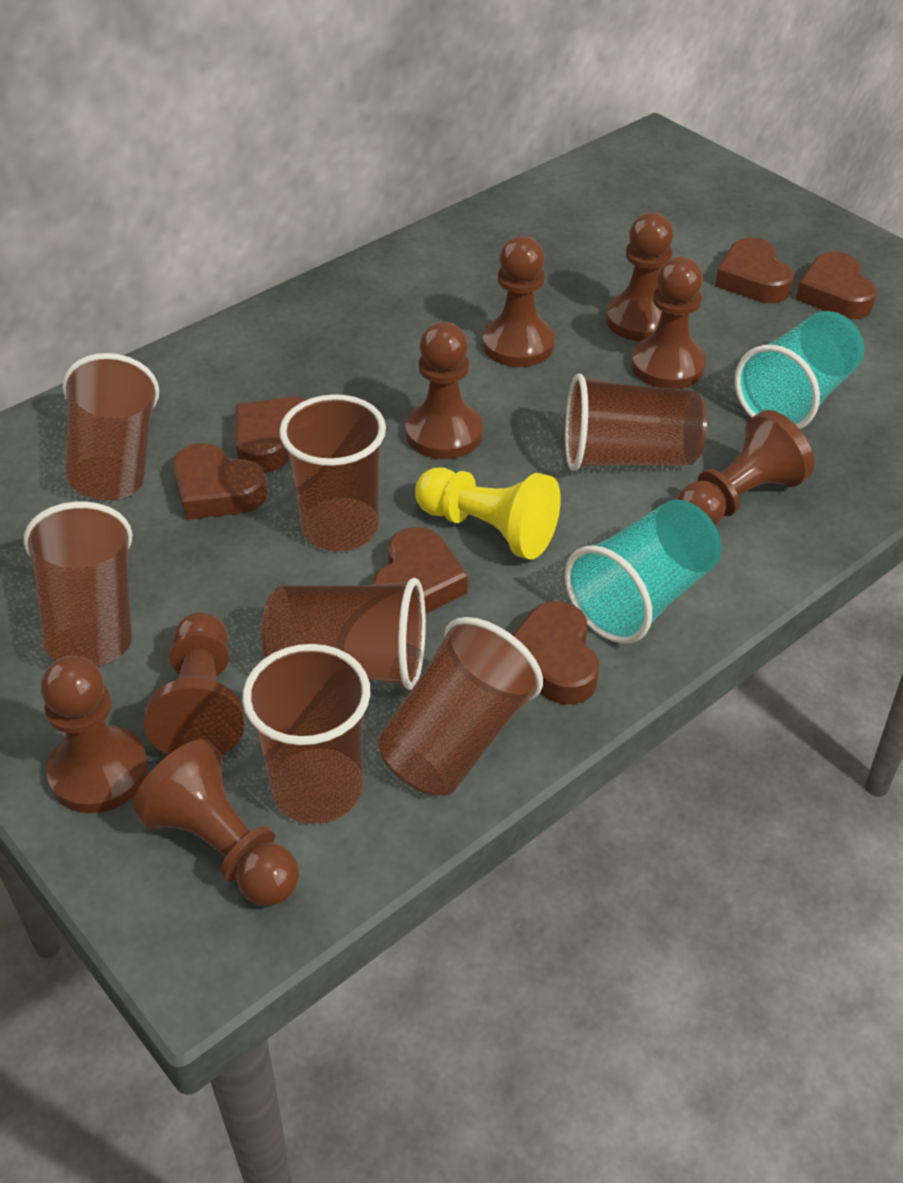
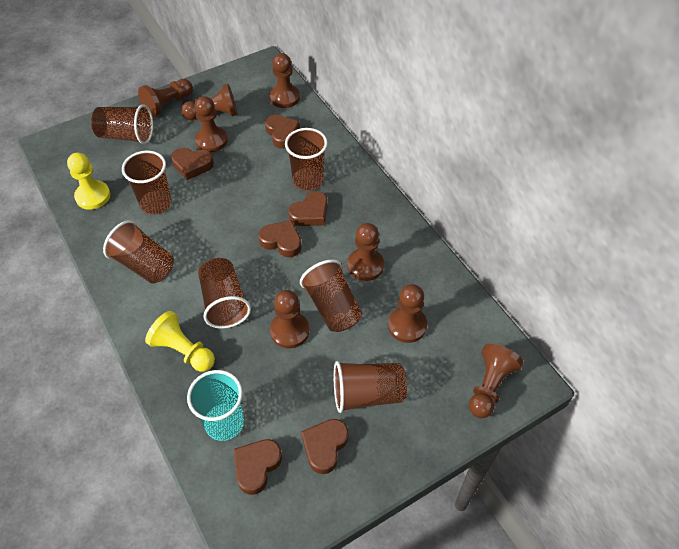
turquoise cup: [565,500,722,644] [735,311,864,429] = 2 -> [187,370,244,441] = 1
yellow pawn: [415,467,561,559] = 1 -> [67,153,110,210] [145,311,215,372] = 2

